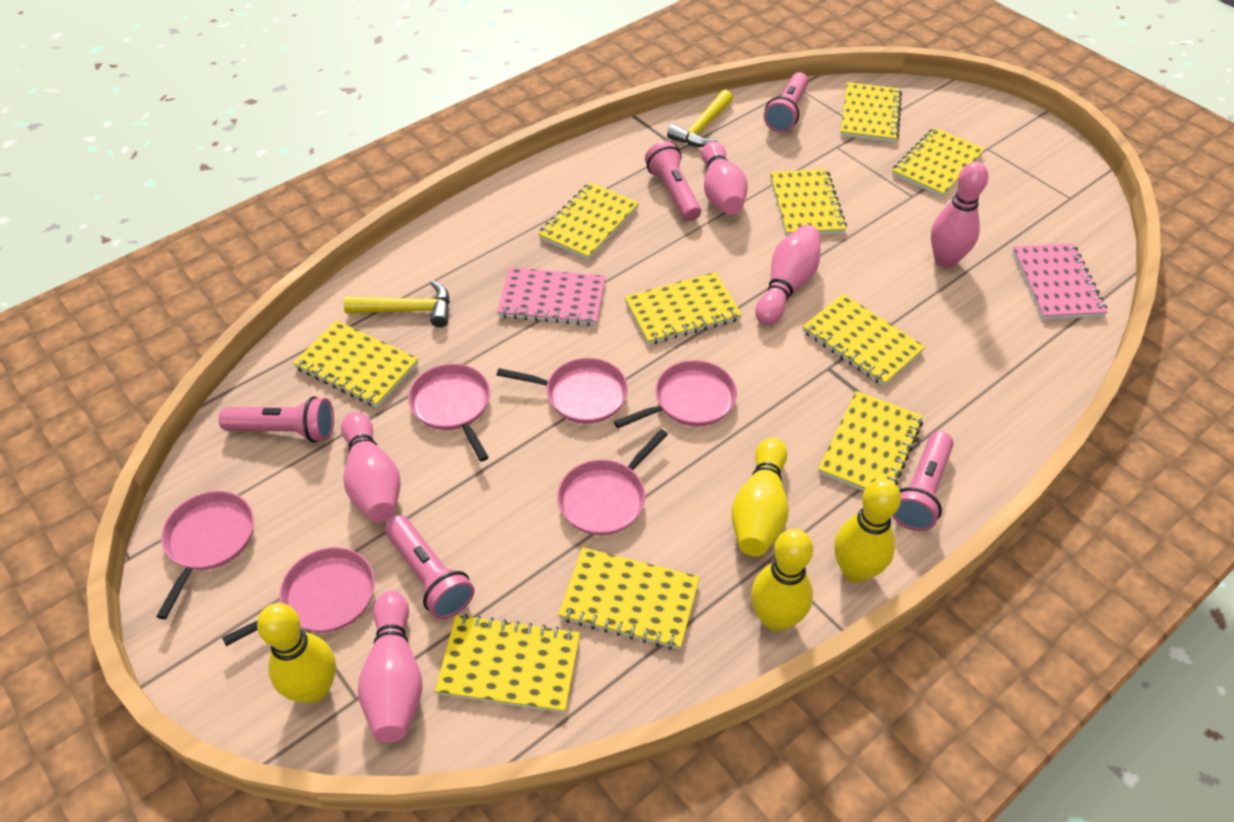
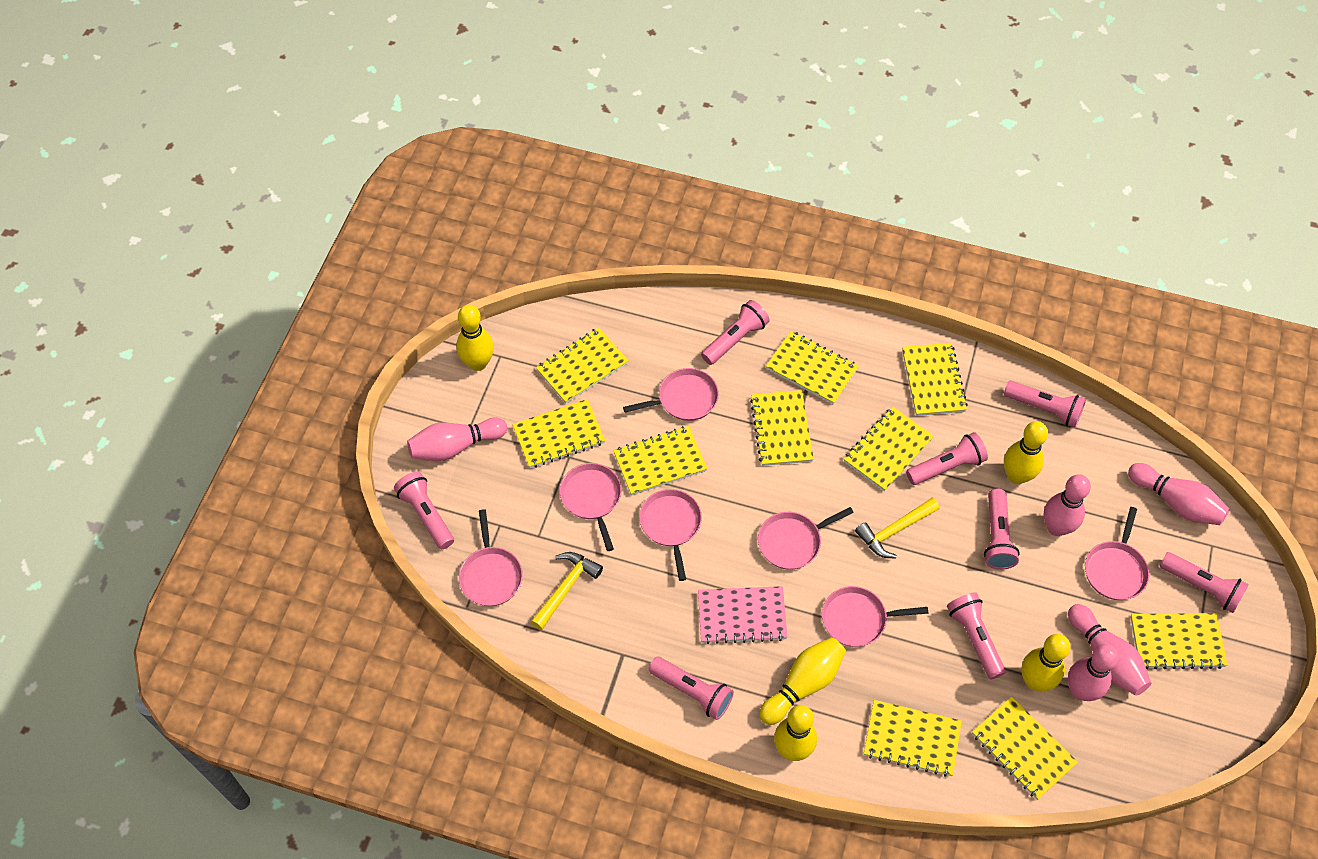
pink flashlight: [219,396,334,443] [385,515,474,619] [645,141,701,221] [764,72,808,133] [893,431,954,531] = 5 -> [394,471,454,549] [649,656,734,720] [701,300,770,365] [906,432,988,485] [947,592,1006,679] [984,488,1020,570] [1004,381,1086,428] [1160,552,1249,613] = 8
pink notebook: [497,267,606,326] [1012,243,1108,320] = 2 -> [698,586,788,644] = 1
pink pan: [156,491,254,619] [222,547,375,646] [408,364,490,462] [497,358,628,424] [557,429,668,536] [614,360,737,428] = 6 -> [459,509,523,606] [560,463,622,551] [623,368,719,421] [639,489,702,581] [758,507,854,570] [822,586,928,647] [1085,507,1149,600] = 7
yellow bowling pin: [257,603,336,703] [732,437,789,556] [751,529,813,632] [834,479,901,583] = 4 -> [456,305,494,371] [759,637,846,725] [774,705,817,761] [1004,421,1048,484] [1021,634,1070,691] = 5

